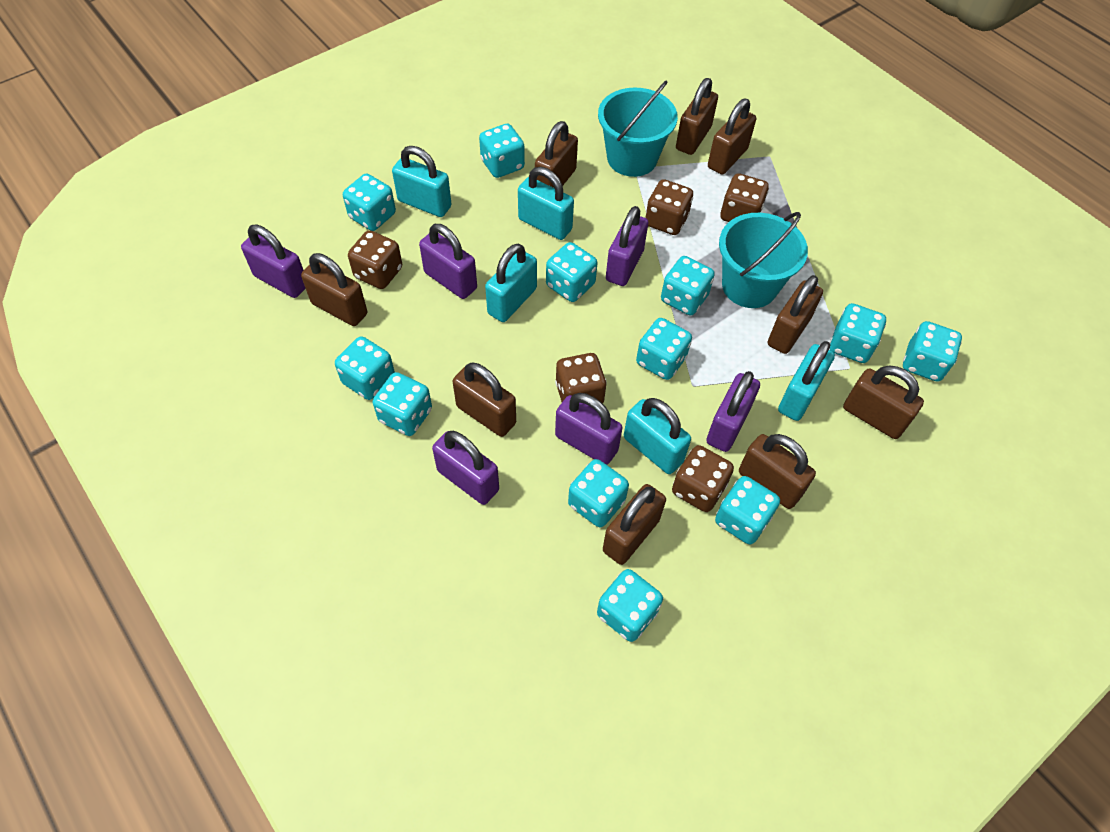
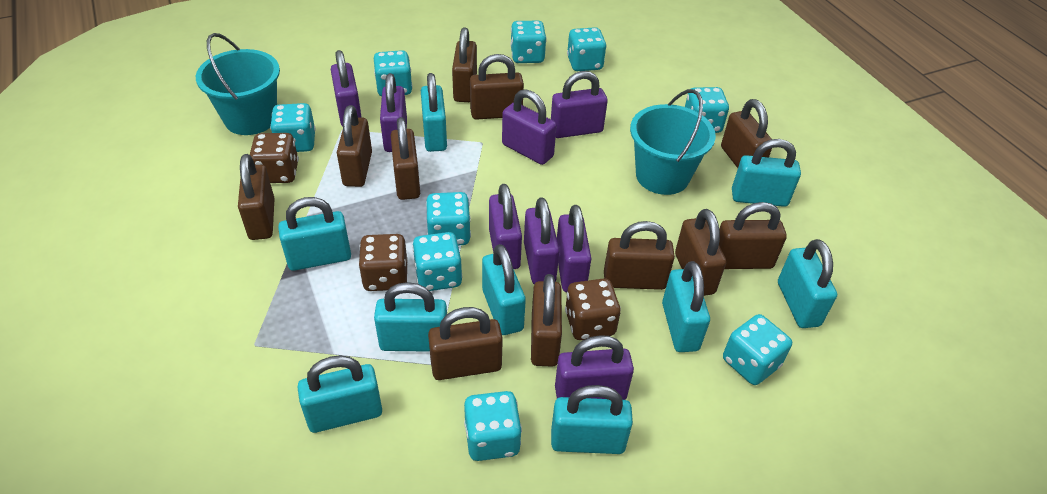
brown dice: [348,230,402,289] [555,353,607,404] [646,179,693,235] [672,445,734,512] [720,173,769,222] = 5 -> [250,133,299,183] [358,234,408,291] [565,278,621,340] = 3
brown padlock: [301,253,367,326] [453,363,516,437] [535,121,578,188] [603,484,666,565] [676,78,718,155] [708,99,756,175] [739,434,816,509] [768,275,823,354] [843,366,924,439] = 9 -> [238,154,275,240] [337,105,372,187] [391,117,420,200] [428,307,503,380] [452,27,477,102] [470,54,524,120] [531,274,562,367] [604,221,675,290] [675,209,726,296] [719,202,787,269] [721,99,772,168] = 11
purple padlock: [241,225,306,298] [419,224,477,299] [432,431,499,505] [555,393,623,465] [606,206,648,286] [706,371,760,452] = 6 -> [331,50,362,127] [380,73,407,152] [489,184,522,269] [502,89,557,165] [524,197,559,285] [551,71,608,138] [555,335,634,400] [557,205,591,292] = 8
turquoise dice: [335,336,395,400] [343,174,396,231] [373,372,432,436] [479,124,525,178] [546,242,598,302] [568,459,629,527] [597,569,663,642] [636,318,692,380] [661,256,715,315] [715,476,780,544] [830,303,886,363] [903,321,962,382] = 12 -> [270,103,316,152] [374,50,413,96] [412,232,462,291] [426,192,471,245] [464,391,522,461] [510,21,547,63] [567,27,606,71] [685,87,729,133] [723,314,792,385] = 9
turquoise padlock: [392,146,452,217] [485,243,537,322] [518,167,574,240] [624,398,691,474] [778,341,835,421] = 5 -> [278,197,351,271] [297,355,382,433] [374,282,447,352] [421,73,447,152] [482,244,526,335] [551,385,633,454] [662,261,710,352] [732,139,801,207] [778,239,837,328] = 9

